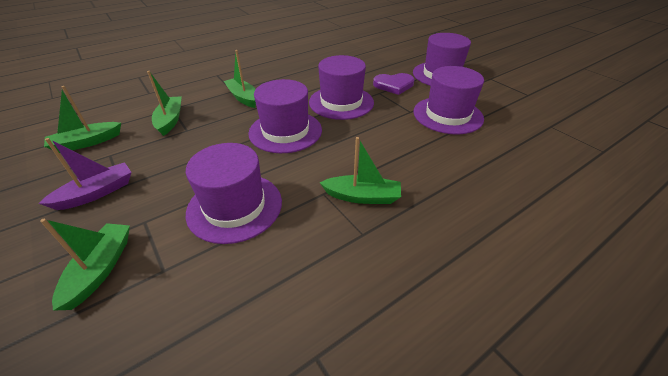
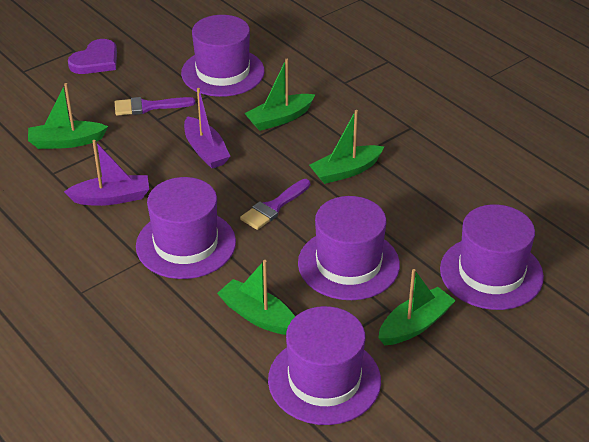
purple boat: [38,138,131,210] = 1 -> [64,140,149,206] [184,88,231,168] = 2
purple brush: none = 0 -> [115,97,196,116] [240,179,310,230] = 2

